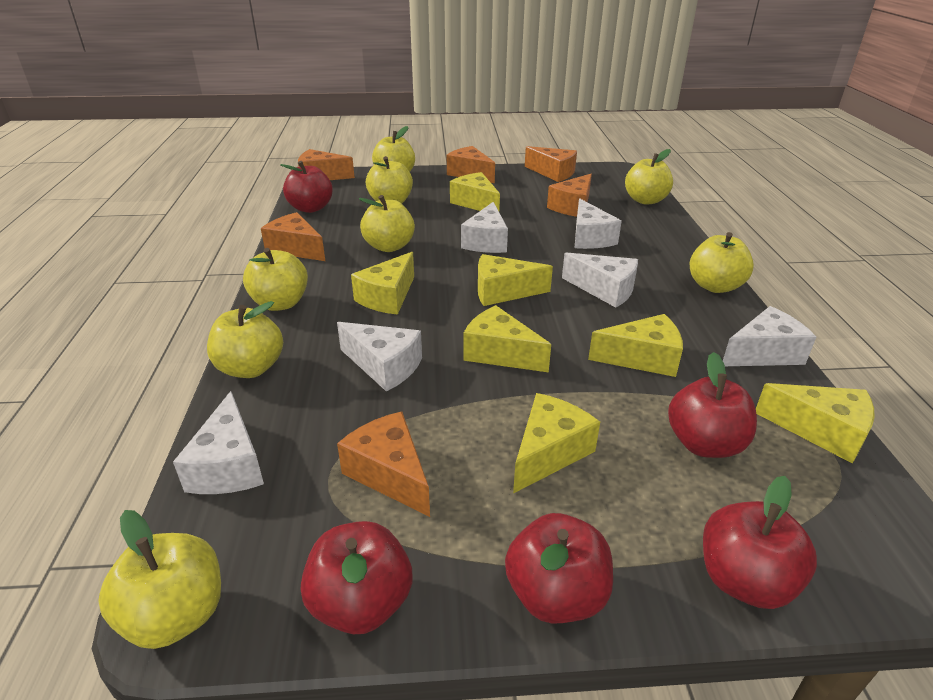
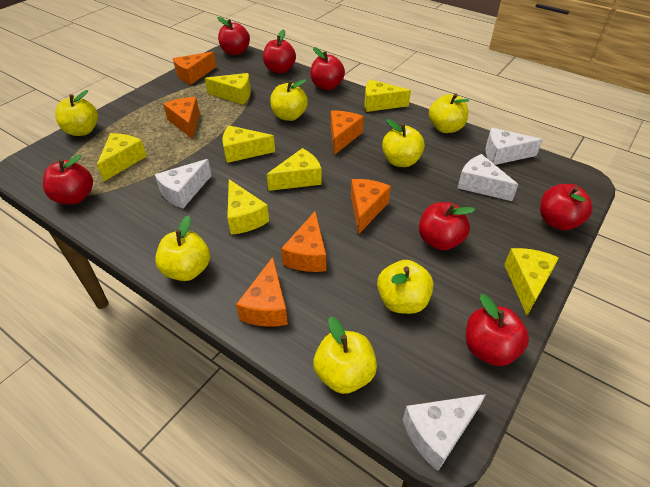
red apple: [280,161,333,213] [301,521,413,634] [505,513,613,623] [668,352,757,458] [703,476,817,609] = 5 -> [43,155,93,204] [217,17,250,55] [263,29,296,73] [310,47,345,90] [419,202,475,250] [466,294,529,366] [540,184,593,230] = 7
white cheese: [173,391,264,494] [337,322,422,392] [461,202,508,253] [562,252,638,308] [575,198,622,249] [723,306,816,366] = 6 -> [155,159,212,209] [403,394,486,471] [458,154,518,201] [486,128,543,165] = 4
yellow apple: [98,510,221,649] [207,301,283,378] [243,248,308,311] [359,195,415,252] [366,156,413,203] [372,126,415,172] [625,149,673,205] [690,232,754,293] = 8 -> [55,90,98,136] [155,215,210,281] [270,79,308,121] [313,317,377,394] [377,260,433,314] [382,119,425,167] [429,93,469,133] = 7

